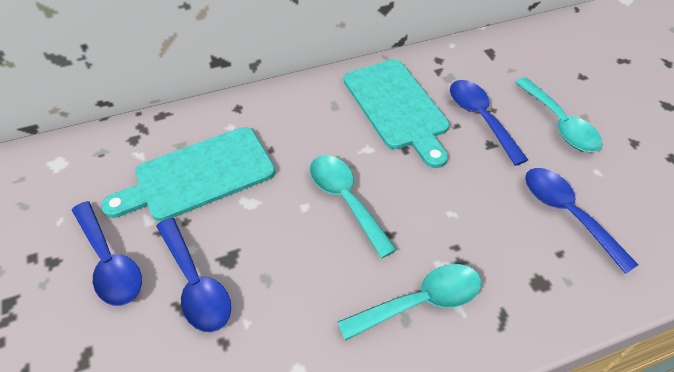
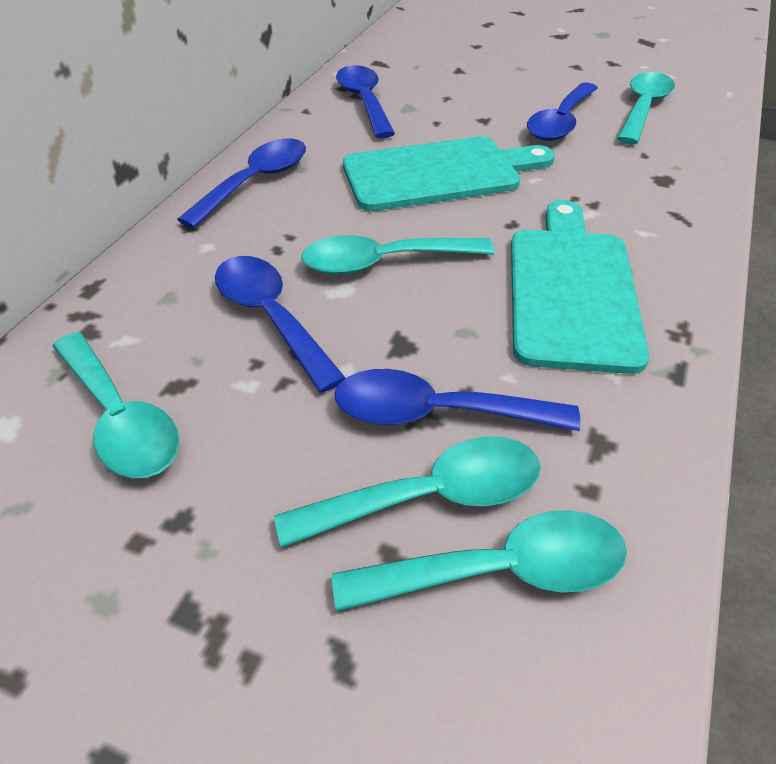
blue spoon: [72,201,142,306] [156,218,231,332] [450,80,528,166] [525,168,639,274] = 4 -> [177,138,306,228] [215,256,346,393] [334,369,580,431] [336,65,395,138] [527,83,598,141] = 5
turquoise spoon: [310,155,397,258] [337,264,481,341] [515,77,603,152] = 3 -> [53,332,180,478] [274,436,541,548] [301,235,495,275] [332,510,627,612] [617,72,675,144] = 5

